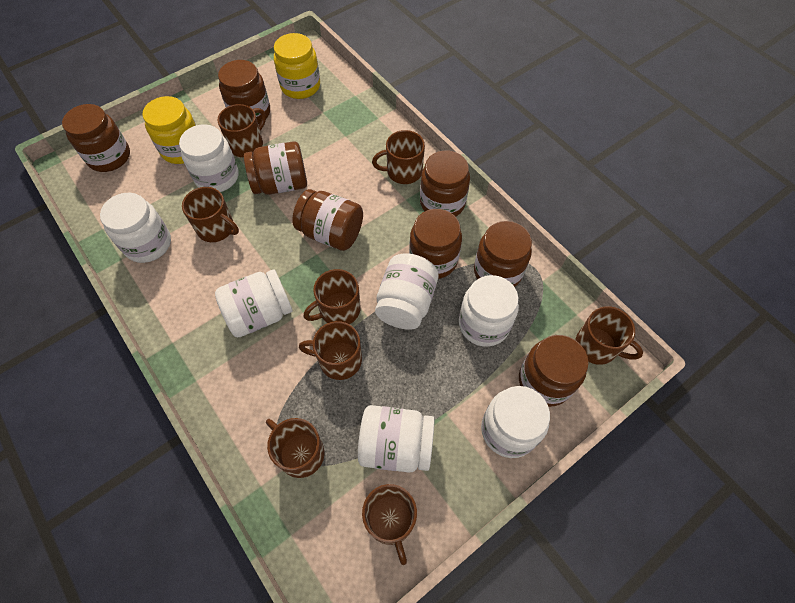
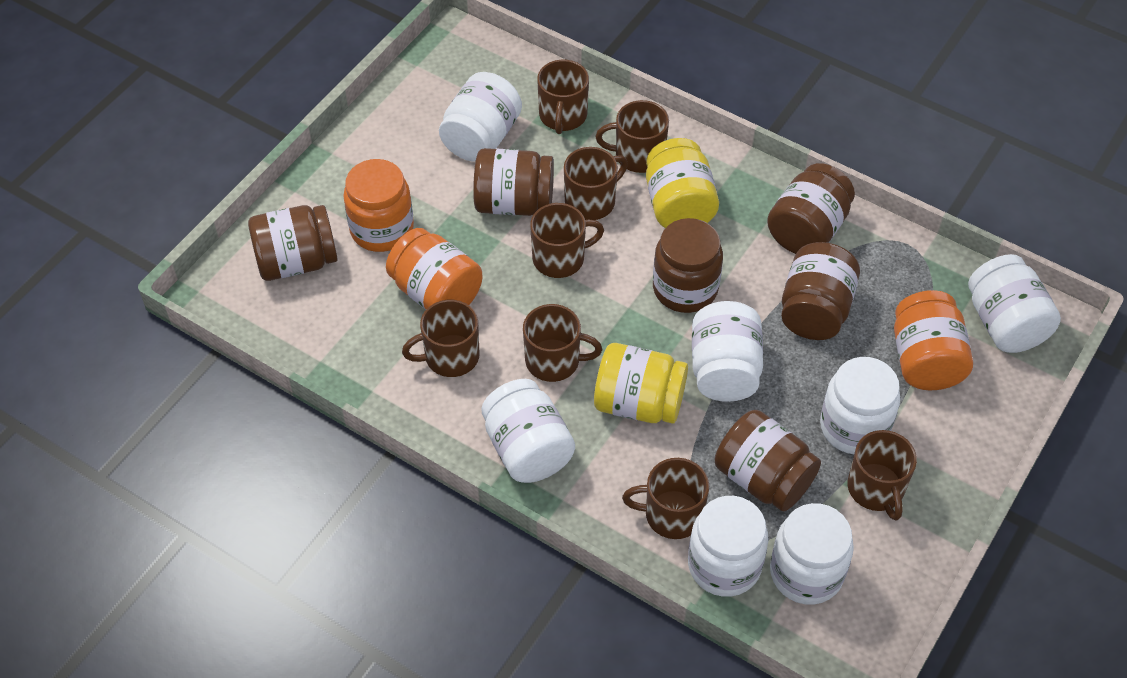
brown jar: [62,104,130,172] [218,60,270,124] [244,141,307,195] [292,189,363,251] [409,209,462,279] [420,150,470,217] [474,221,532,287] [519,335,589,407] = 8 -> [248,205,337,281] [473,148,554,216] [653,218,723,313] [715,410,821,512] [767,163,855,254] [781,242,860,340] = 6
orange jar: none = 0 -> [343,159,414,252] [386,228,482,310] [894,290,973,390] = 3

